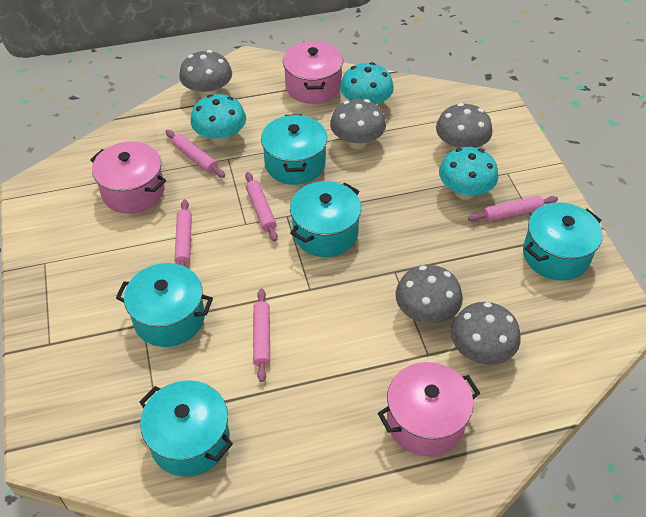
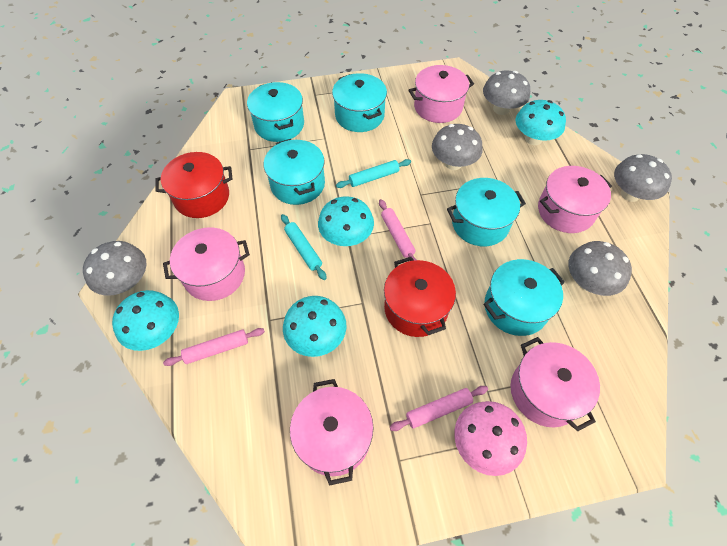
pink mushroom: none = 0 -> [454,401,527,476] = 1
pink pot: [90,141,166,214] [283,41,343,104] [378,362,480,456] = 3 -> [163,227,250,301] [290,379,373,486] [408,65,474,123] [511,337,600,431] [538,166,612,233] = 5
pink rolling pin: [165,130,225,178] [174,199,192,266] [245,172,278,242] [253,288,270,382] [468,196,558,222] = 5 -> [163,328,265,366] [379,199,417,261] [390,386,488,431] = 3
red pot: none = 0 -> [155,152,232,218] [384,257,456,337] = 2
turquoise mushroom: [190,94,246,145] [340,62,394,104] [439,147,499,200] = 3 -> [112,290,179,351] [283,296,347,357] [318,196,374,246] [516,100,566,145] = 4
turquoise rolling pin: none = 0 -> [281,214,327,280] [336,159,411,188] = 2

